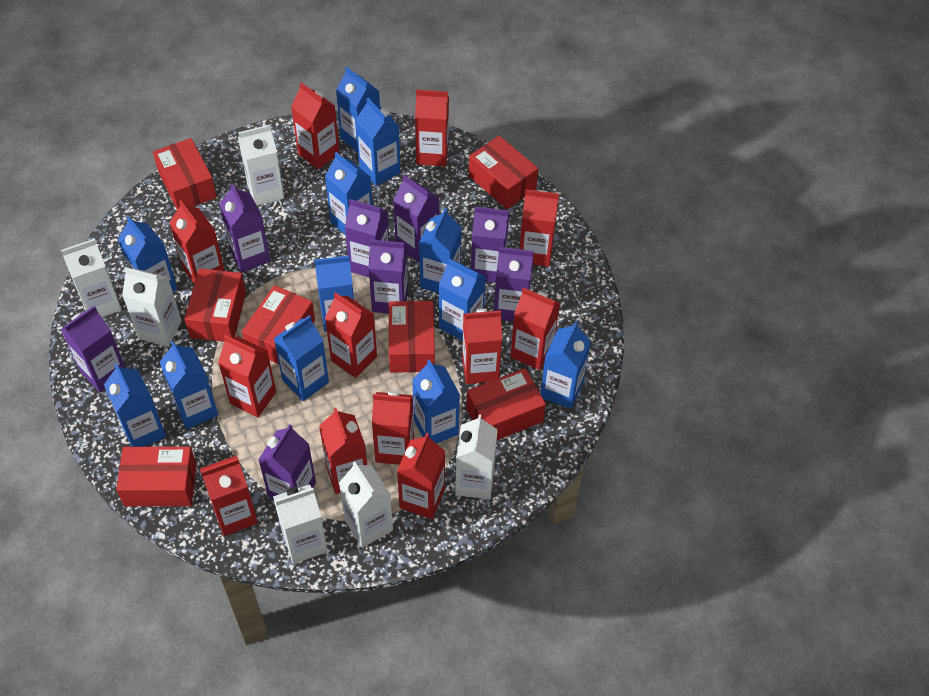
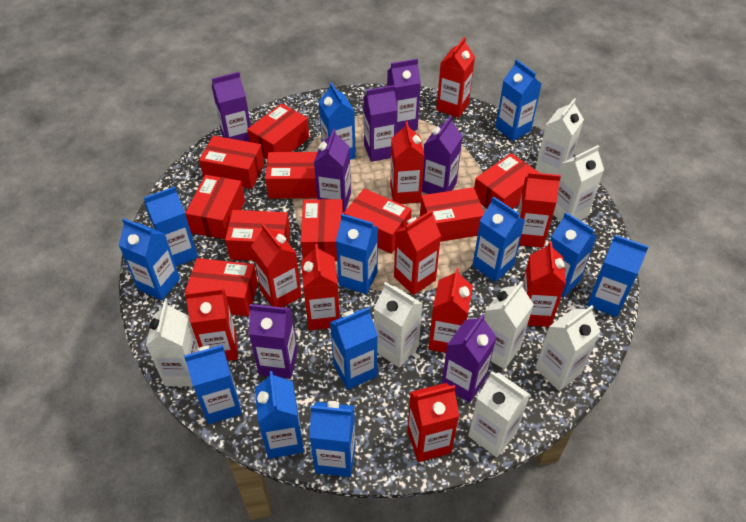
purple carton: [61,306,125,392] [219,183,270,272] [259,424,316,500] [345,199,389,277] [368,240,408,314] [393,175,439,262] [471,206,509,283] [494,247,534,322] = 8 -> [212,72,251,142] [249,304,298,379] [314,129,351,213] [363,85,398,162] [387,59,421,133] [422,116,463,194] [441,314,496,402] = 7
red box: [116,447,197,506] [153,138,217,210] [184,268,246,342] [242,285,315,364] [389,301,435,373] [466,368,546,440] [469,136,538,209] = 7 -> [185,175,245,239] [185,258,258,316] [199,136,264,189] [225,210,290,261] [247,103,309,159] [265,152,317,199] [301,199,343,261] [344,188,412,254] [420,187,484,242] [474,153,539,209] = 10
red carton: [169,200,225,284] [200,456,258,536] [218,335,276,417] [291,82,340,170] [319,408,367,494] [325,292,377,378] [372,391,414,465] [397,433,445,519] [415,89,449,167] [462,309,502,384] [510,288,560,370] [520,189,559,267] = 12 -> [185,288,238,361] [251,224,302,307] [301,244,340,330] [390,121,424,204] [394,210,441,295] [407,383,459,462] [428,268,473,353] [437,37,475,118] [518,172,561,248] [522,241,566,327] = 10
white carton: [61,239,122,317] [122,267,182,347] [238,125,284,206] [273,484,328,564] [339,462,393,548] [455,414,498,499] = 6 -> [146,301,199,387] [374,282,423,368] [468,371,530,457] [484,281,534,369] [535,98,584,175] [535,305,600,391] [553,145,604,221] = 7

